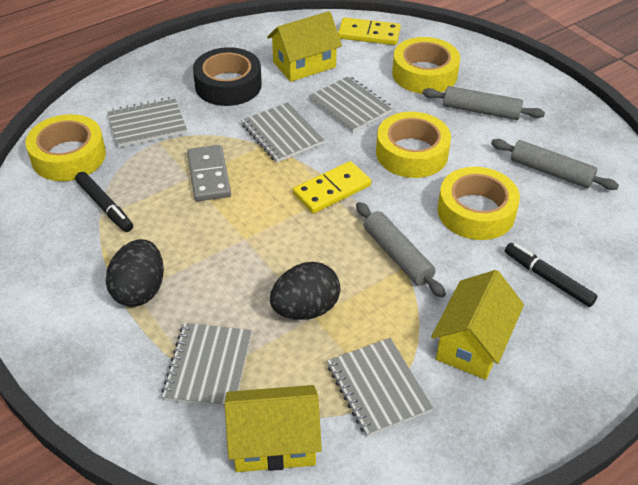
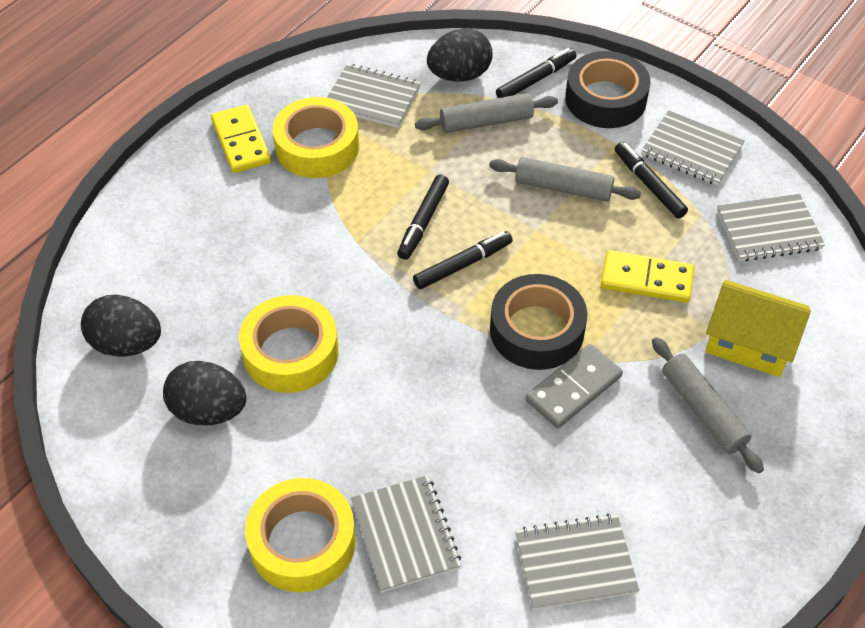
black egg: [106,239,164,307] [270,262,340,320] = 2 -> [81,295,161,357] [163,361,246,425] [427,29,492,82] = 3
black marker: [75,172,133,232] [505,243,598,307] = 2 -> [397,174,449,260] [413,231,513,289] [496,48,577,98] [615,142,688,218] = 4
black tape: [193,47,262,106] = 1 -> [490,274,588,370] [565,51,651,128] = 2
yellow house: [224,385,322,472] [267,11,342,82] [431,270,524,380] = 3 -> [705,280,811,377] = 1
yellow tape: [26,114,106,181] [376,112,451,178] [392,37,460,94] [437,167,520,240] = 4 -> [239,295,339,393] [245,478,356,592] [272,97,359,178] = 3

